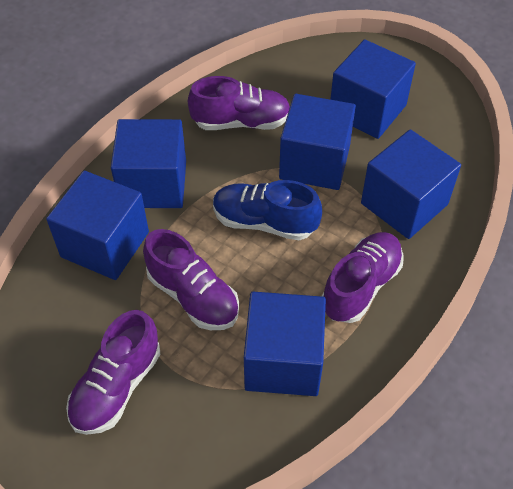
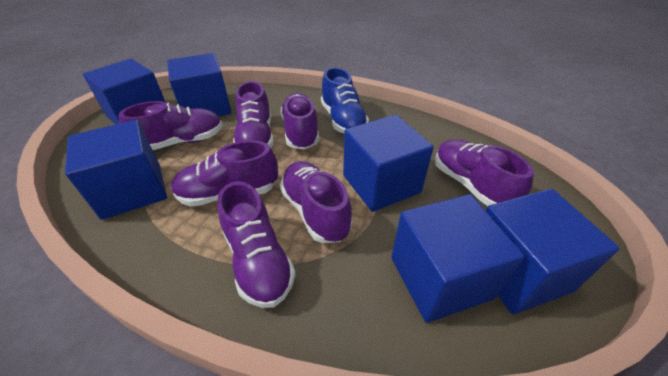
purple shoe: [66,310,160,435] [143,229,239,330] [188,76,290,130] [322,232,403,323] = 4 -> [119,101,223,150] [171,140,278,207] [217,181,296,308] [233,81,274,148] [280,93,319,150] [280,161,352,243] [435,139,534,206] = 7

